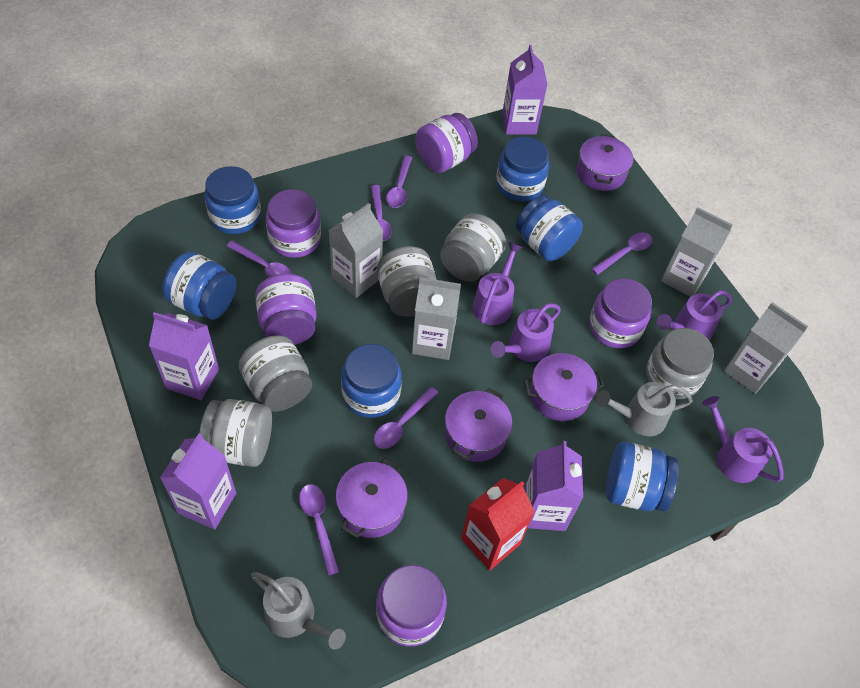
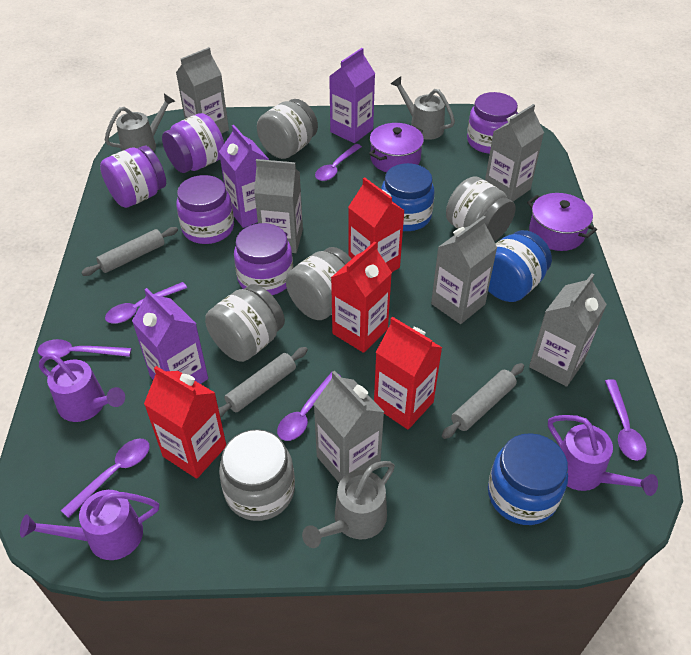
blue jar: [163,252,237,320] [204,166,261,234] [341,344,402,418] [496,137,549,201] [516,195,583,261] [606,442,679,512] = 6 -> [381,163,435,231] [488,230,552,302] [488,433,568,525] = 3
grey carton: [329,203,383,298] [412,277,461,360] [661,207,733,297] [724,302,808,394] = 4 -> [176,47,229,134] [254,159,303,253] [314,371,384,483] [431,216,497,324] [485,104,544,201] [529,274,607,387] = 6
grey rolling pin: none = 0 -> [81,227,178,276] [218,347,308,418] [442,363,524,439] = 3
grey watering can: [251,572,346,650] [596,382,693,436] = 2 -> [105,94,175,152] [302,461,395,548] [391,76,455,140] = 3
purple carton: [149,312,219,400] [160,433,236,529] [502,45,547,135] [524,441,583,531] = 4 -> [132,288,208,384] [219,125,269,228] [329,48,375,143] = 3
purple pot: [336,458,408,538] [445,388,512,462] [524,353,604,421] [577,134,633,191] = 4 -> [369,123,424,172] [527,193,597,251] = 2
purple watering can: [472,242,522,325] [491,303,561,362] [657,290,732,340] [702,396,784,483] = 4 -> [20,490,159,560] [39,354,125,422] [548,415,658,496] = 3
red carton: [461,478,535,570] = 1 -> [144,366,226,479] [331,241,392,353] [348,177,405,272] [374,317,443,429] = 4

